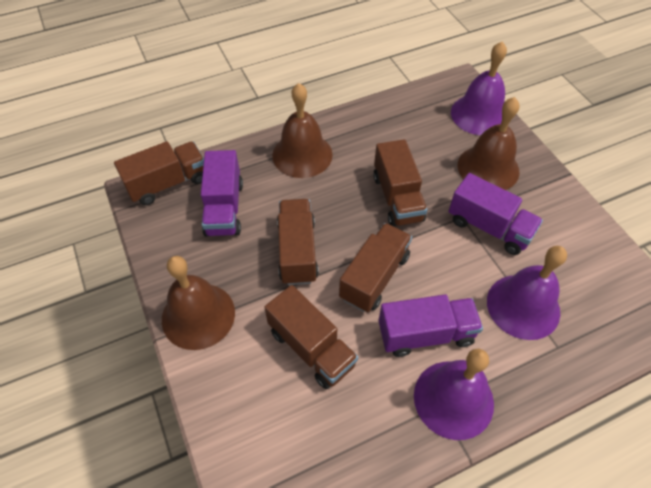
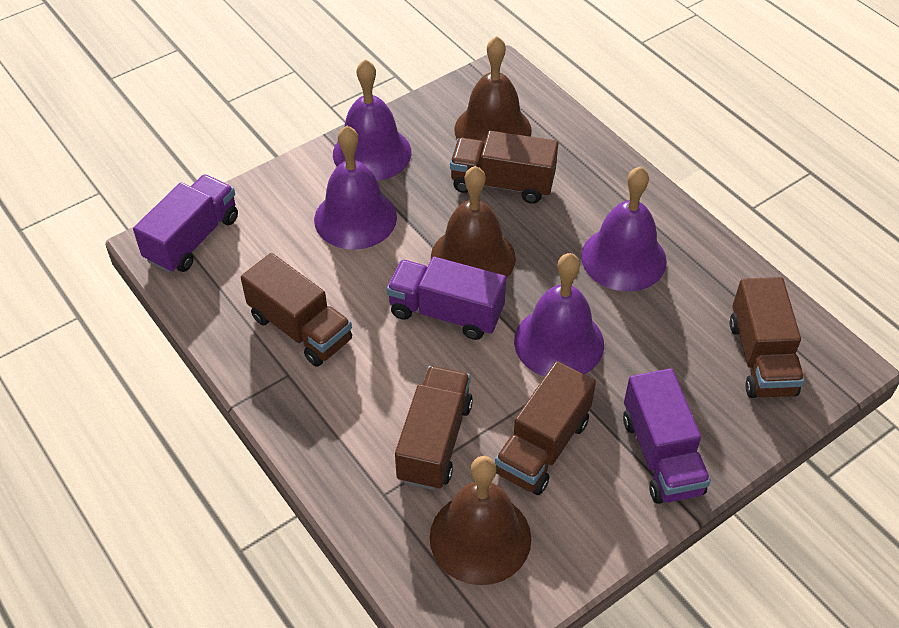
purple bell: [414,349,494,440] [451,41,507,135] [487,246,567,340] = 3 -> [314,126,397,250] [333,59,411,181] [514,253,604,377] [581,166,667,291] = 4

